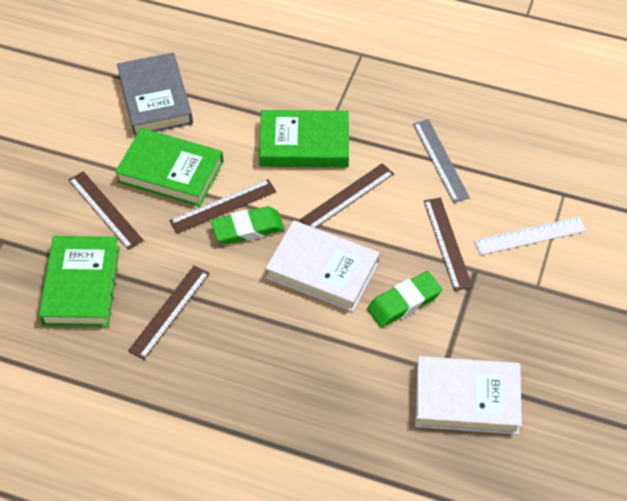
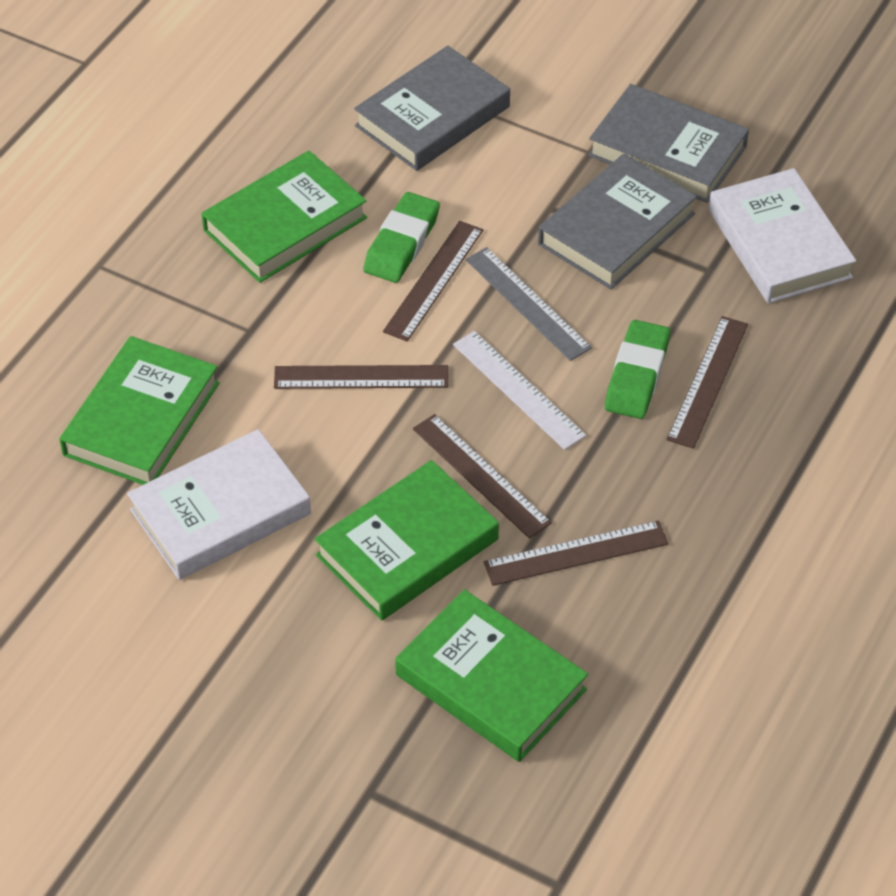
green book: [39,236,120,327] [115,128,224,207] [259,110,349,167] = 3 -> [59,336,220,485] [201,151,367,283] [314,460,499,621] [395,589,588,762] = 4
grey book: [117,53,193,136] = 1 -> [354,46,510,171] [538,153,697,290] [588,84,749,203] = 3

